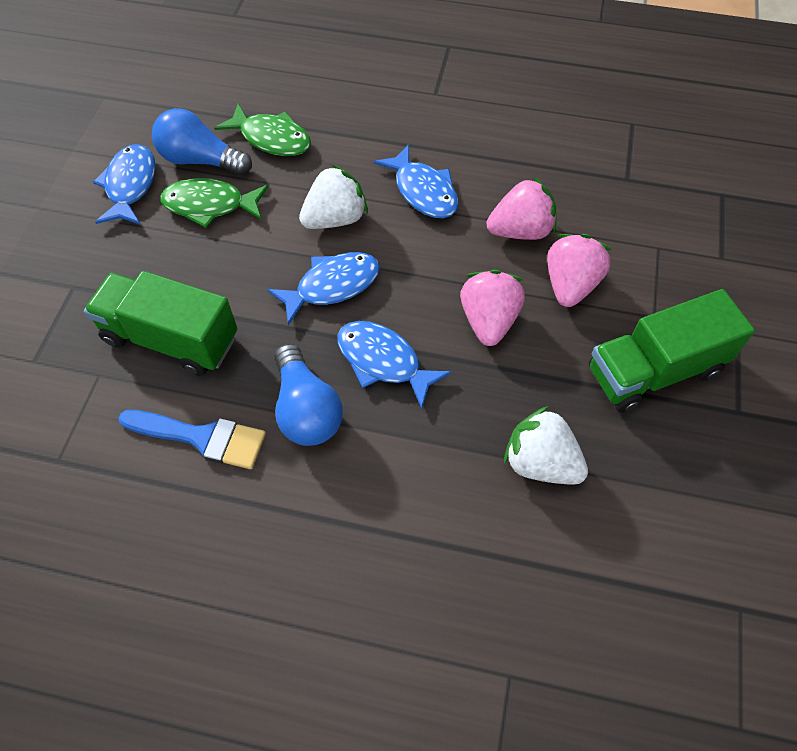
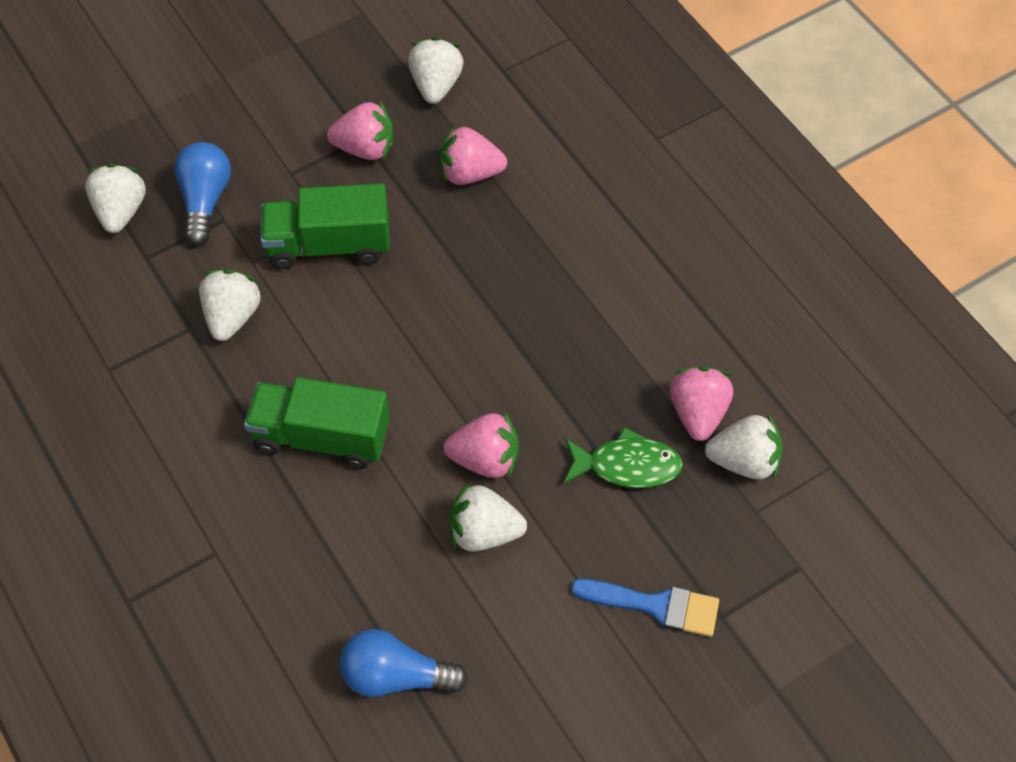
blue fish: [93,144,156,225] [267,252,380,325] [337,321,451,409] [374,144,459,218] = 4 -> none = 0
green fish: [160,178,268,228] [214,104,311,156] = 2 -> [564,427,683,488] = 1
pink strawberry: [460,270,525,346] [486,177,557,240] [547,234,612,307] = 3 -> [327,102,393,160] [440,125,507,185] [443,412,519,478] [670,366,733,441] = 4
white strawberry: [299,164,368,229] [504,406,588,485] = 2 -> [85,164,146,233] [199,270,262,341] [408,37,464,104] [449,483,527,552] [705,414,783,479] = 5

